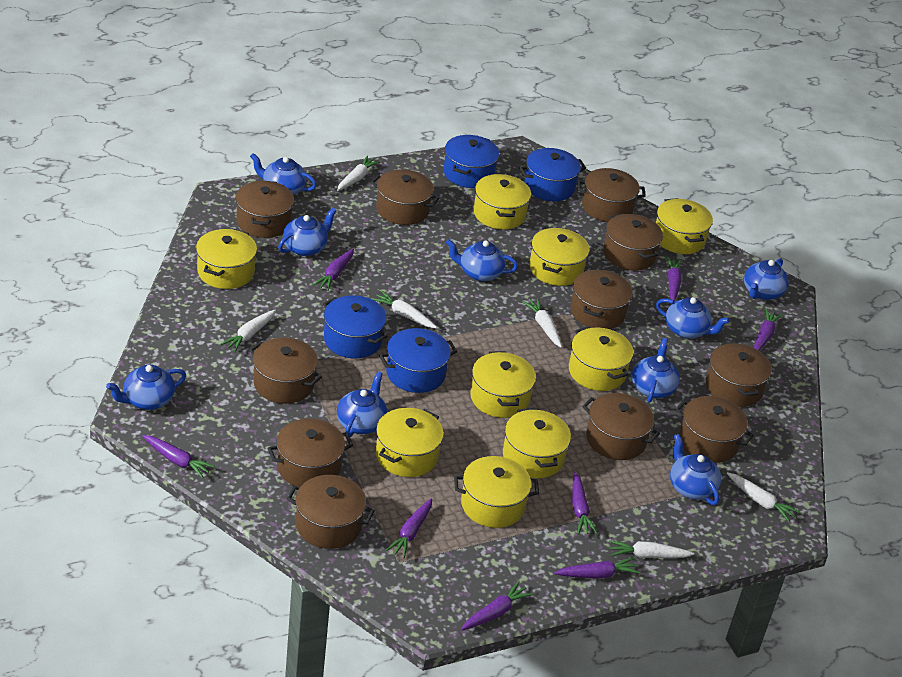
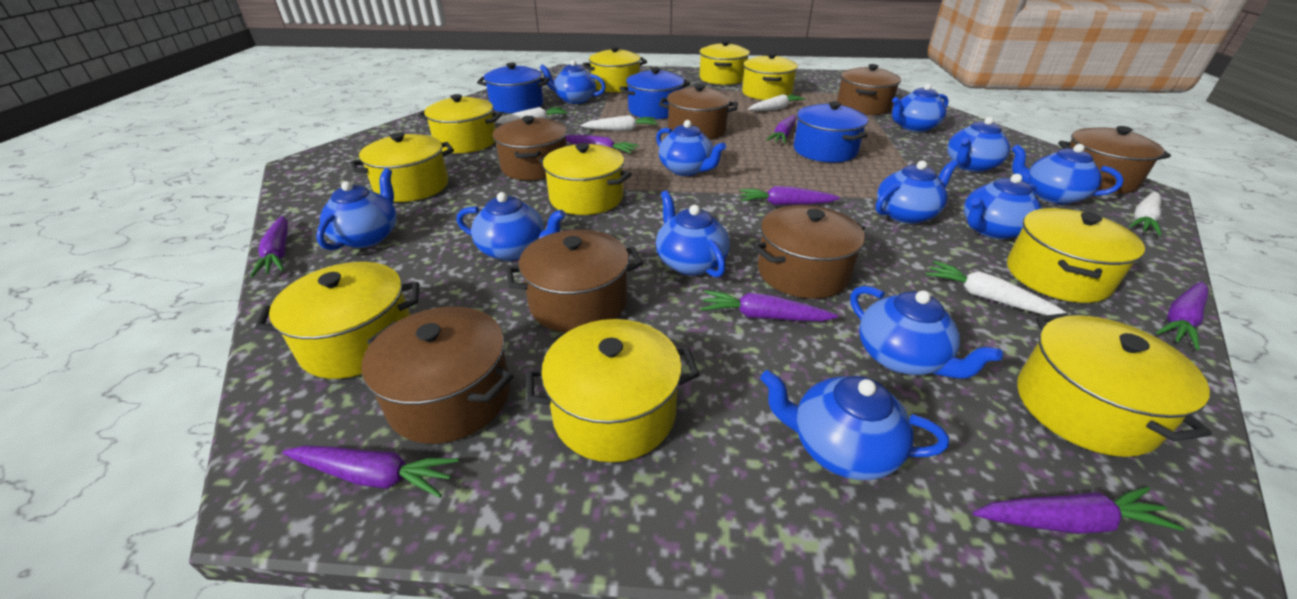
blue pot: [323,295,388,358] [379,328,457,393] [443,135,499,188] [519,148,586,201] = 4 -> [477,63,549,113] [619,67,690,119] [794,101,868,163] = 3
blue teapot: [106,365,186,410] [250,153,316,195] [278,208,337,256] [337,371,387,437] [446,239,518,281] [632,338,680,403] [656,297,730,339] [670,434,721,505] [744,258,789,300] = 9 -> [316,168,397,250] [456,192,566,261] [540,60,606,104] [656,120,726,176] [656,190,730,278] [760,370,949,480] [850,286,1003,379] [876,160,958,224] [892,83,949,132] [947,117,1010,172] [964,174,1042,239] [1011,144,1124,204] = 12
brown pot: [236,180,294,238] [249,338,322,404] [268,418,353,487] [287,475,375,549] [371,169,439,225] [570,270,633,329] [577,168,646,222] [582,393,660,460] [603,213,663,271] [675,396,754,463] [706,342,772,407] = 11 -> [361,307,513,444] [493,116,567,180] [506,230,643,333] [659,84,738,139] [753,205,865,299] [837,64,901,115] [1058,126,1171,194] = 7
white carrot: [220,309,276,352] [337,156,381,191] [372,291,437,328] [522,298,562,348] [609,540,694,558] [727,472,800,522] = 6 -> [494,107,568,124] [581,115,658,131] [748,94,806,111] [926,261,1071,316] [1129,192,1162,235] = 5
yellow pot: [196,229,257,289] [376,408,444,477] [454,456,539,528] [470,351,536,418] [474,174,531,229] [503,408,571,478] [529,228,590,286] [569,326,634,391] [656,198,713,254] = 9 -> [255,262,419,379] [350,133,454,202] [418,94,502,153] [526,319,699,462] [539,143,632,215] [583,46,647,93] [699,40,750,85] [742,53,798,100] [1007,208,1145,303] [1017,313,1212,457] = 10

